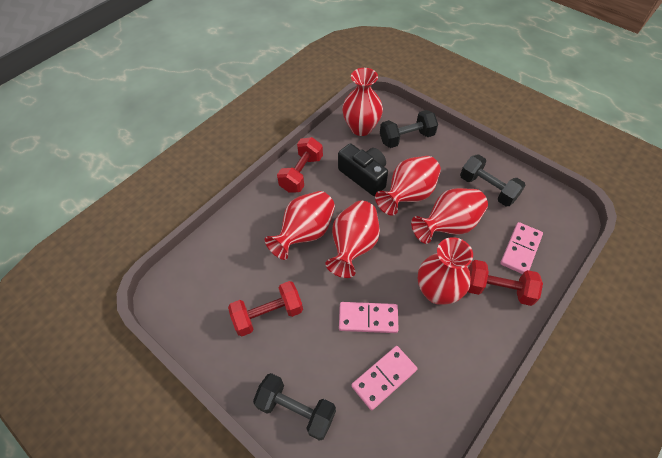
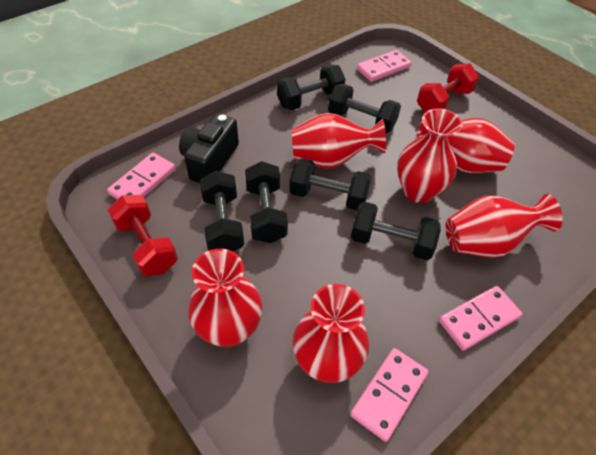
black dumbbell: [253,373,336,441] [380,110,438,148] [460,154,526,206] = 3 -> [200,171,244,251] [245,161,288,243] [277,65,345,110] [289,158,372,210] [328,84,401,133] [351,202,441,260] = 6
pink domino: [339,302,399,333] [351,346,417,410] [500,222,543,274] = 3 -> [107,153,176,199] [350,348,429,442] [357,50,412,82] [439,286,522,351] = 4
red dumbbell: [228,281,303,336] [277,137,323,193] [468,260,543,306] = 3 -> [108,195,178,276] [417,63,479,113] = 2

